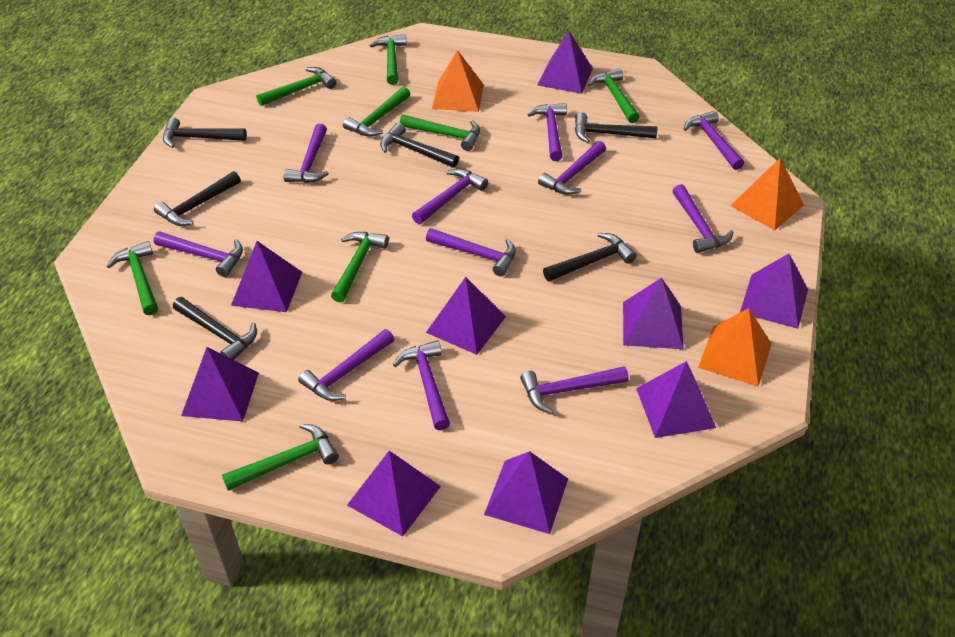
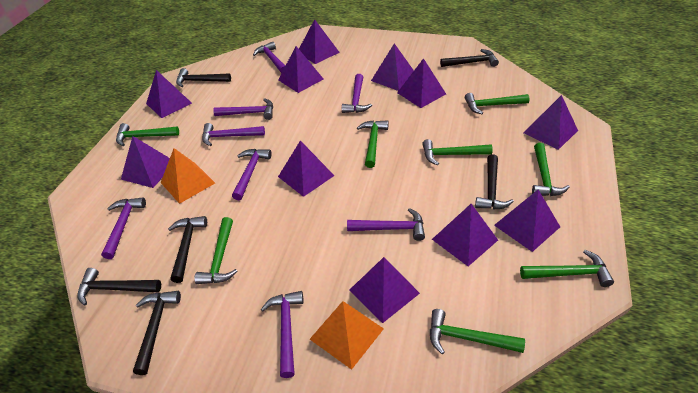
orange pyramid: [432,50,484,112] [698,308,772,386] [730,158,804,230] = 3 -> [161,148,215,204] [310,301,384,370] = 2
purple hammer: [154,232,243,277] [284,124,329,183] [298,329,394,401] [393,340,450,430] [412,169,488,224] [426,228,516,276] [520,366,629,414] [527,103,567,161] [538,141,606,195] [673,184,734,253] [684,111,744,170] = 11 -> [101,198,146,259] [202,123,265,146] [213,98,273,120] [232,149,272,200] [253,42,285,73] [261,291,304,378] [342,74,372,113] [347,208,425,241] = 8
purple pyramid: [181,347,259,421] [231,241,302,312] [347,451,441,536] [426,277,506,355] [484,451,568,534] [538,31,593,94] [623,278,684,349] [636,361,716,438] [740,254,808,329] = 9 -> [121,136,170,188] [146,70,192,118] [278,46,323,93] [278,141,335,197] [299,19,340,64] [350,257,420,323] [371,43,414,91] [397,58,446,108] [432,204,498,266] [494,190,560,252] [524,95,578,150] = 11

